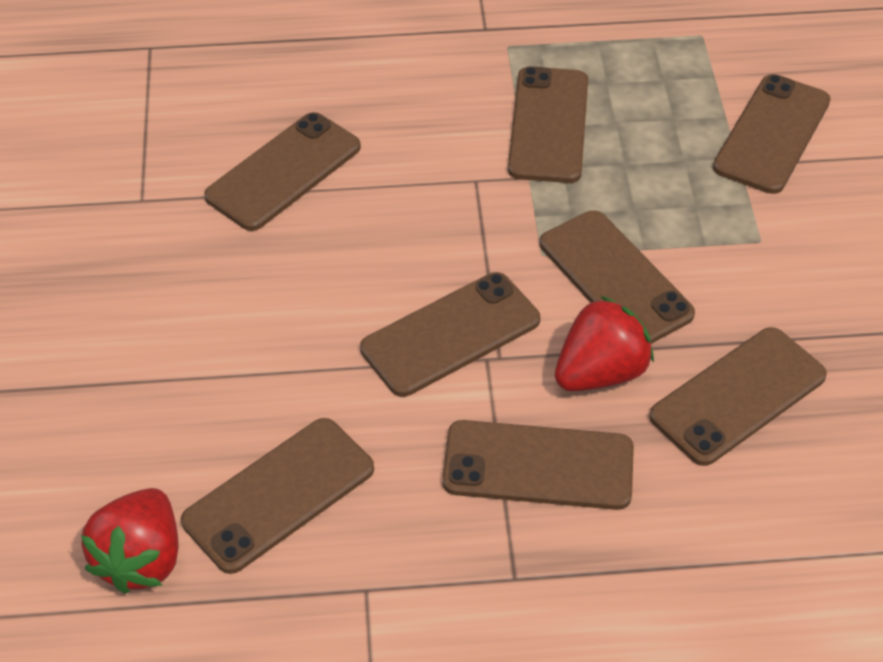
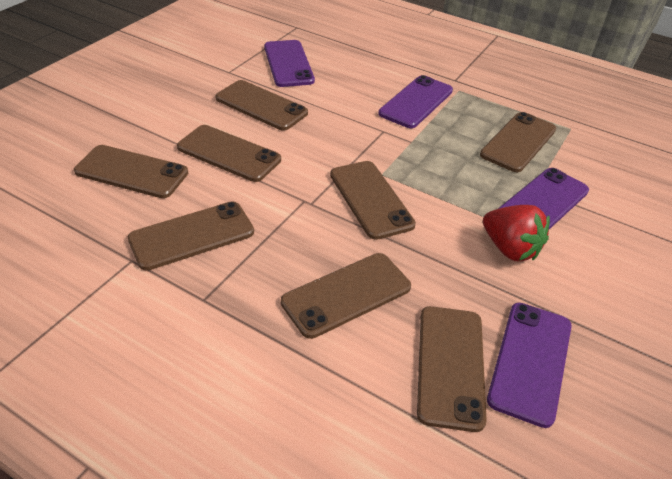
purple phone: none = 0 -> [264,40,315,87] [378,75,453,128] [487,303,572,428] [498,168,589,229] = 4
red strawberry: [81,488,179,594] [555,296,654,391] = 2 -> [483,205,550,261] = 1

